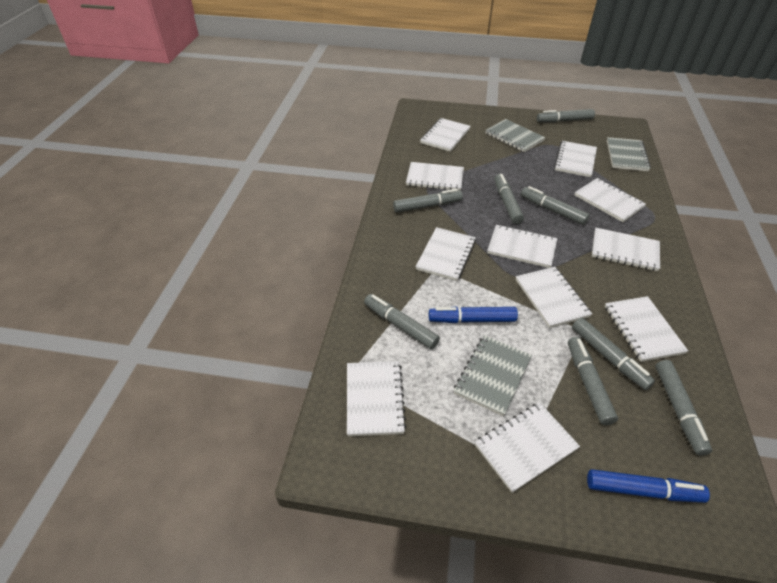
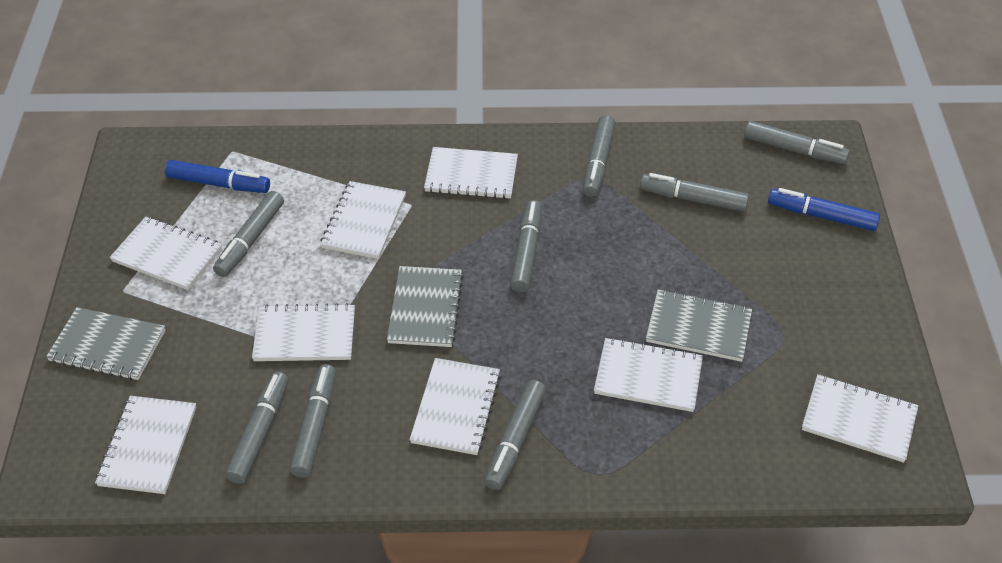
white notebook: [347,361,407,436] [406,162,464,190] [416,227,476,281] [420,118,471,152] [475,403,580,493] [487,225,557,268] [516,267,592,328] [554,141,597,177] [575,178,646,222] [592,228,660,271] [605,296,688,362] = 11 -> [95,396,196,494] [110,217,222,290] [252,303,355,361] [320,181,406,259] [410,358,501,455] [424,147,518,199] [594,337,703,412] [802,374,918,463] = 8

